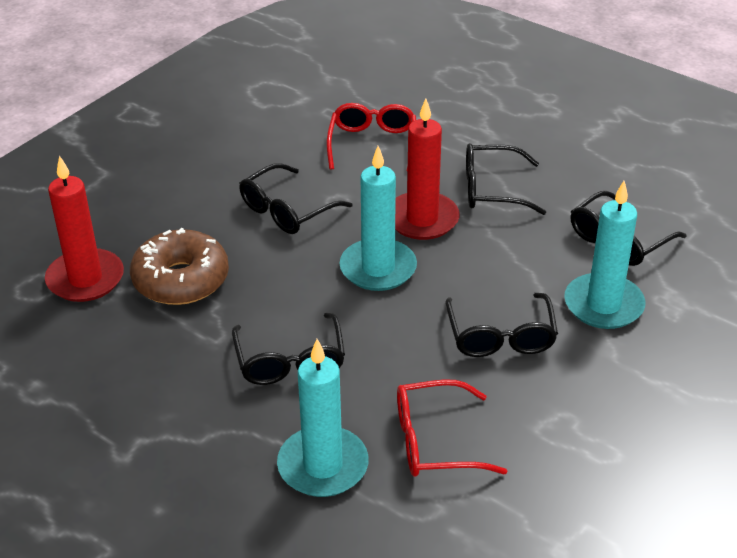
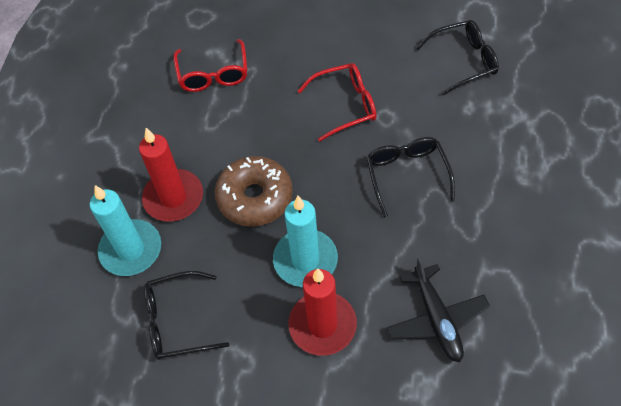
black glasses: [232,313,345,385] [239,163,352,234] [445,293,558,357] [466,143,546,215] [570,191,687,266] = 5 -> [144,271,230,360] [366,137,455,217] [416,20,499,95] = 3
black plane: none = 0 -> [387,257,490,362] = 1
turquoise candle: [277,339,369,497] [340,146,417,291] [564,181,645,329] = 3 -> [90,185,161,276] [273,196,338,287] = 2

